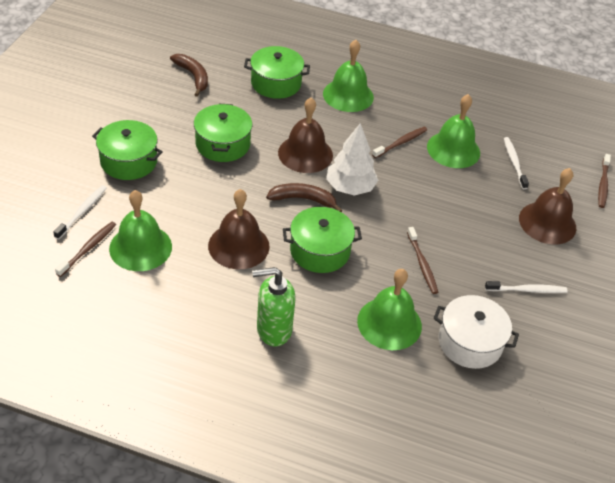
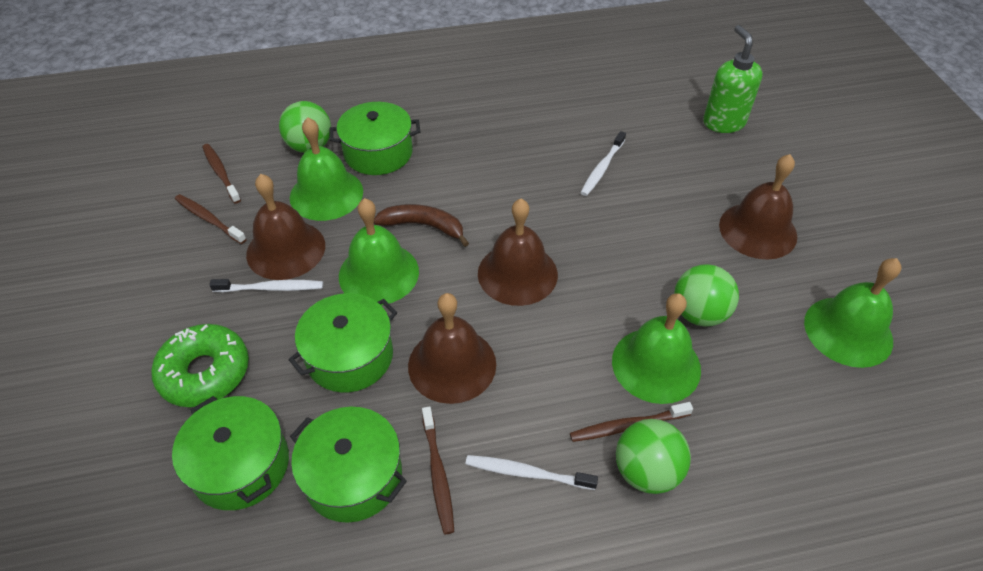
brown banana: [170,54,208,97] [266,183,342,212] = 2 -> [374,204,469,247] = 1
brown bell: [208,189,270,269] [278,97,333,173] [519,168,576,244] = 3 -> [246,174,325,280] [408,293,496,404] [478,199,558,306] [719,154,797,260] = 4
green ball: none = 0 -> [279,101,331,153] [616,419,691,494] [674,264,739,327] = 3
green donut: none = 0 -> [151,324,249,407] = 1
white pot: [434,295,519,369] = 1 -> none = 0
white tree: [326,123,378,195] = 1 -> none = 0

